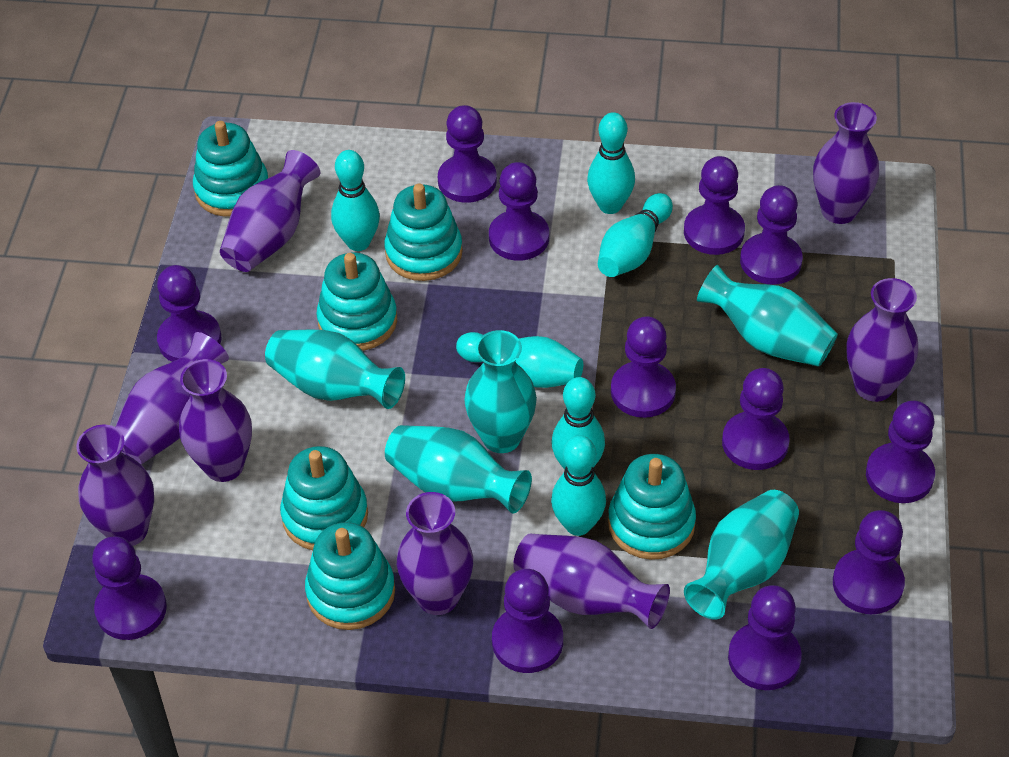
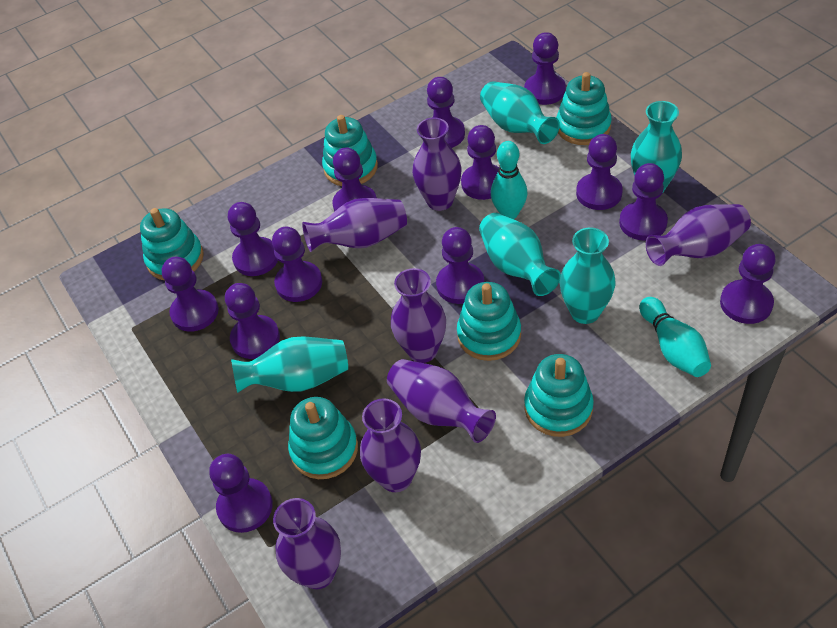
purple pawn: [92,536,167,640] [157,265,222,362] [438,105,497,203] [489,162,549,261] [492,569,563,673] [611,316,676,418] [684,156,745,255] [722,368,790,470] [728,585,802,690] [740,185,803,285] [833,510,905,614] [866,401,935,503] = 12 -> [162,257,219,332] [209,454,273,533] [225,283,280,359] [228,202,278,276] [272,227,322,302] [332,147,377,212] [427,77,465,148] [436,227,484,304] [461,125,499,200] [524,32,566,105] [576,134,623,210] [619,163,668,241] [720,244,776,324] = 13
purple vase: [76,425,154,546] [116,332,229,465] [179,359,252,482] [220,150,320,272] [397,492,473,615] [513,534,670,629] [813,102,879,224] [847,278,918,402] = 8 -> [273,498,341,589] [302,198,407,252] [360,398,421,492] [387,359,496,443] [391,268,446,363] [412,118,462,211] [646,204,751,266] = 7
turquoise bowling pin: [331,150,380,251] [456,332,583,388] [551,377,605,470] [551,435,606,536] [587,112,635,214] [598,193,673,277] = 6 -> [491,141,527,219] [640,297,711,377] = 2

